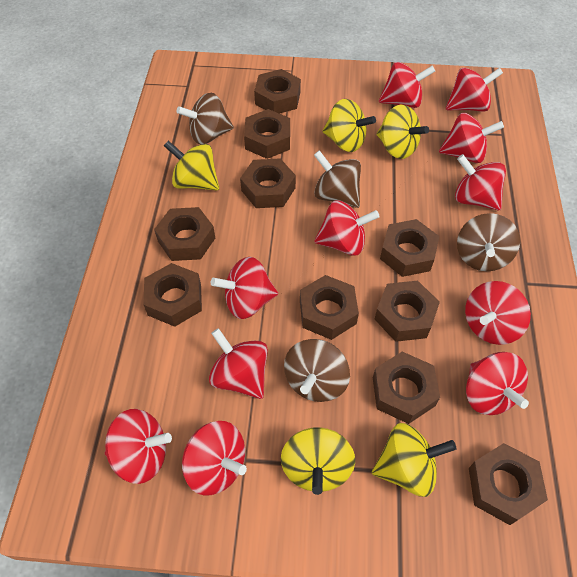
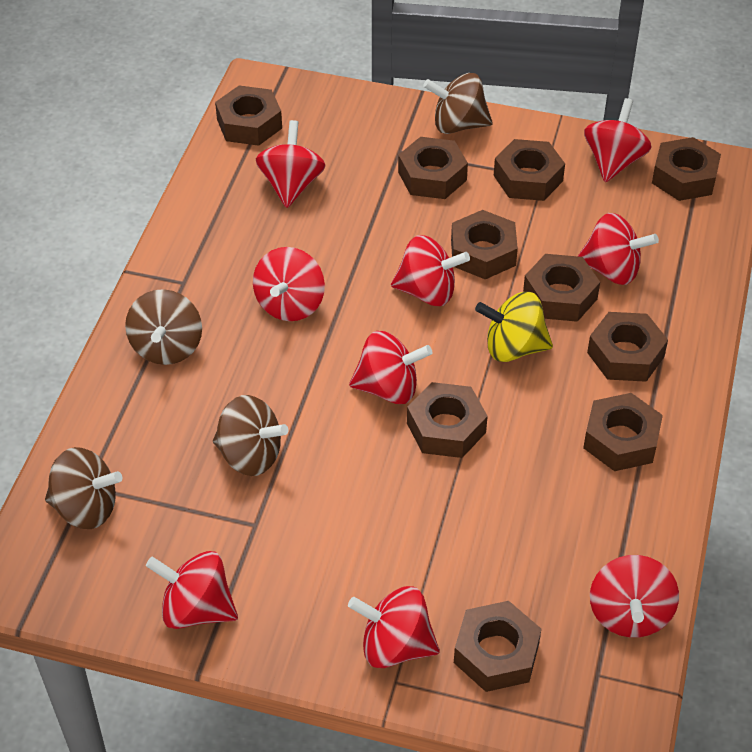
red spinning top: [105,409,172,484] [182,421,247,495] [209,328,268,399] [211,257,278,319] [314,201,380,256] [379,62,435,108] [439,113,504,163] [446,68,503,112] [455,154,506,211] [465,281,531,345] [466,352,529,415] = 11 -> [146,551,238,629] [253,247,325,321] [256,120,325,208] [348,586,440,668] [349,331,432,404] [391,235,470,306] [578,213,659,285] [584,98,651,182] [590,555,679,638] = 9
yellow spinning top: [164,141,219,191] [281,427,355,495] [322,99,376,152] [372,423,456,497] [376,105,429,159] = 5 -> [475,292,553,362] = 1

